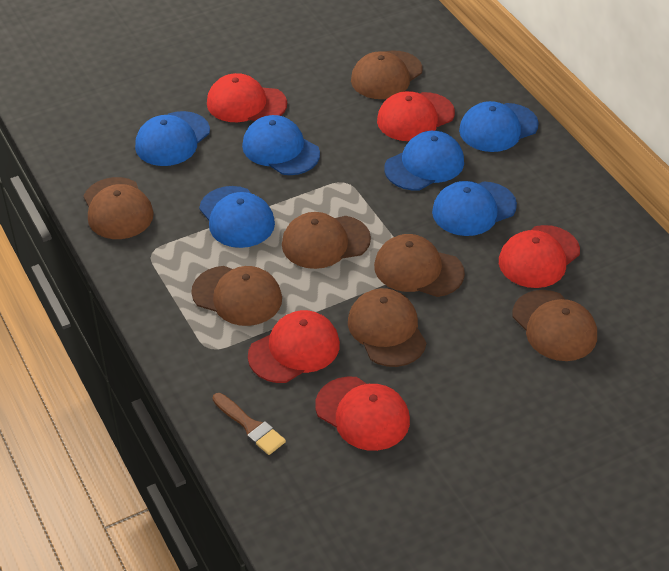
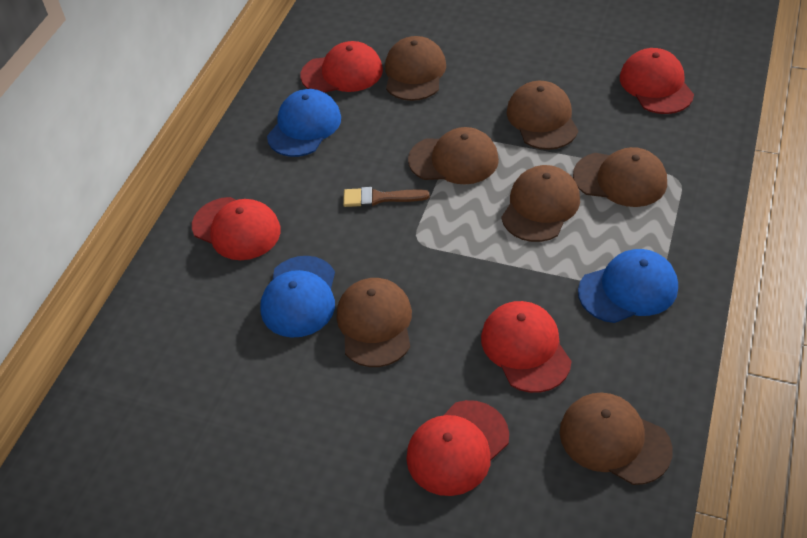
blue cap: [135,111,210,166] [199,186,275,248] [242,115,320,175] [384,131,464,190] [432,181,517,236] [459,101,539,152] = 6 -> [260,256,335,338] [267,89,341,157] [578,249,678,323] = 3

